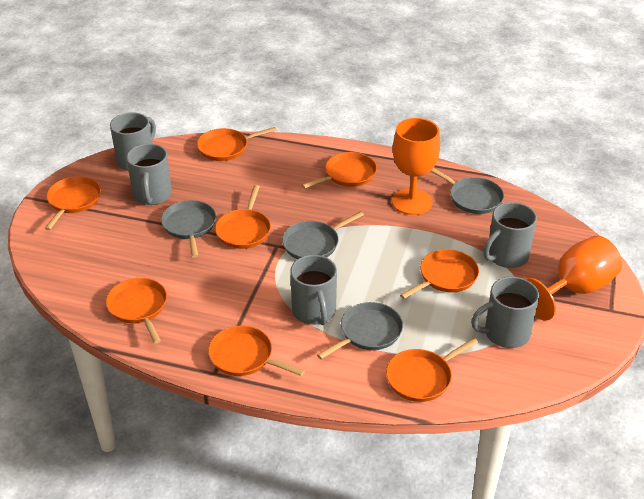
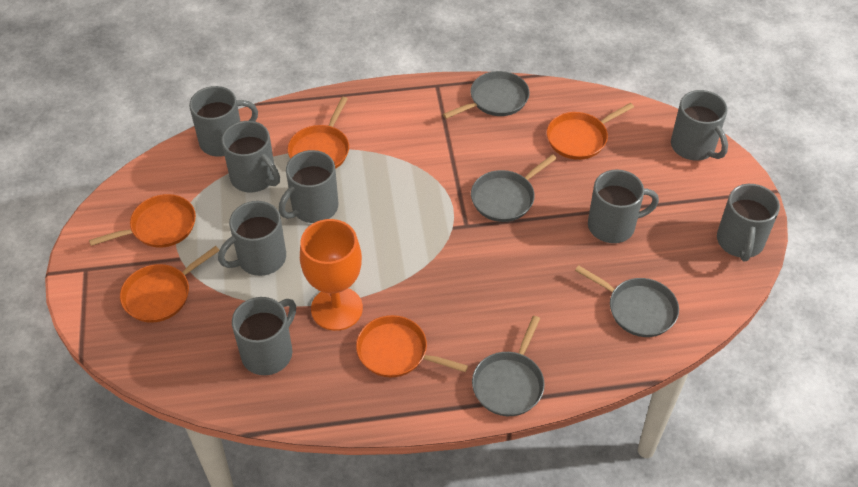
grey mug: [110,112,156,171] [126,144,172,205] [290,255,337,325] [471,276,539,348] [483,202,537,268] = 5 -> [189,86,258,157] [218,201,286,276] [221,121,280,193] [232,297,296,375] [279,150,338,223] [588,170,659,243] [671,90,728,161] [717,184,780,262] = 8
orange goblet: [392,118,440,215] [526,236,622,320] = 2 -> [300,219,363,331] = 1
orange pan: [45,176,101,230] [106,278,167,344] [197,127,277,161] [208,326,305,376] [215,185,271,249] [302,152,377,189] [386,338,478,402] [400,249,479,299] = 8 -> [89,194,196,248] [120,246,219,323] [288,97,349,169] [356,315,468,377] [547,103,634,160] = 5

